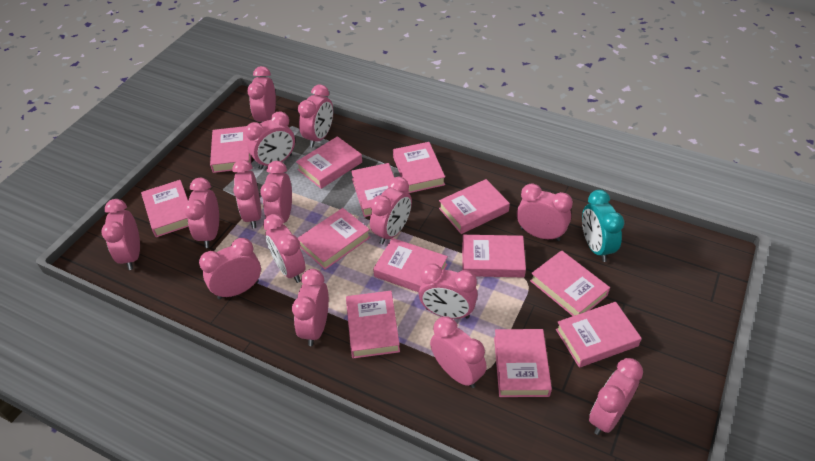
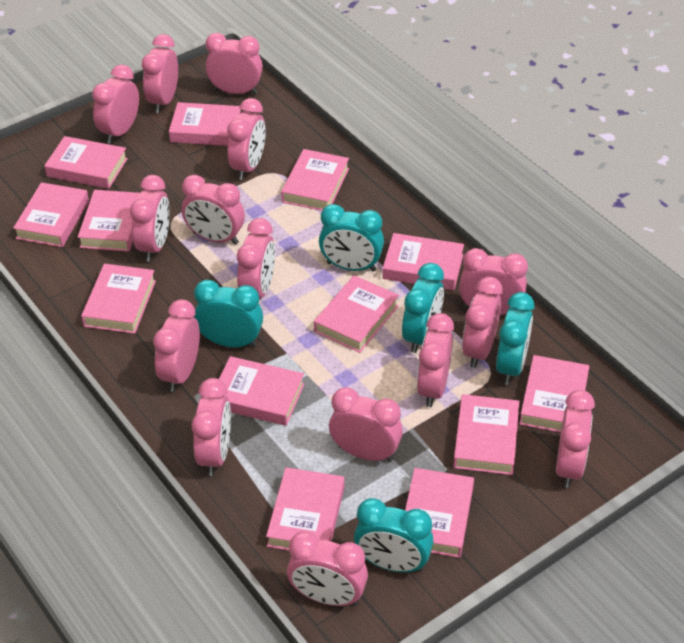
turquoise clock: [582,190,624,262] = 1 -> [194,280,263,347] [319,204,384,272] [354,498,433,572] [402,263,444,353] [496,292,535,385] = 5

